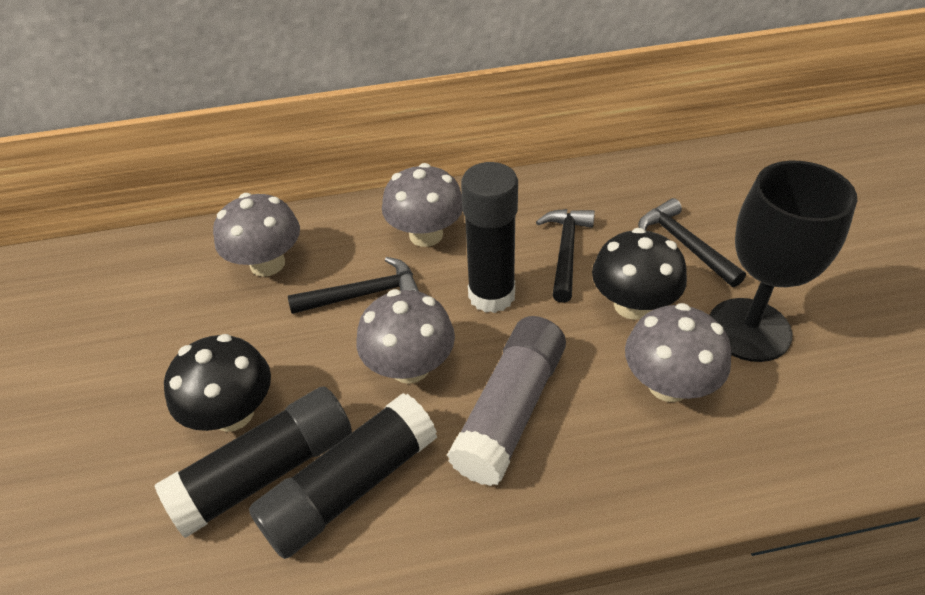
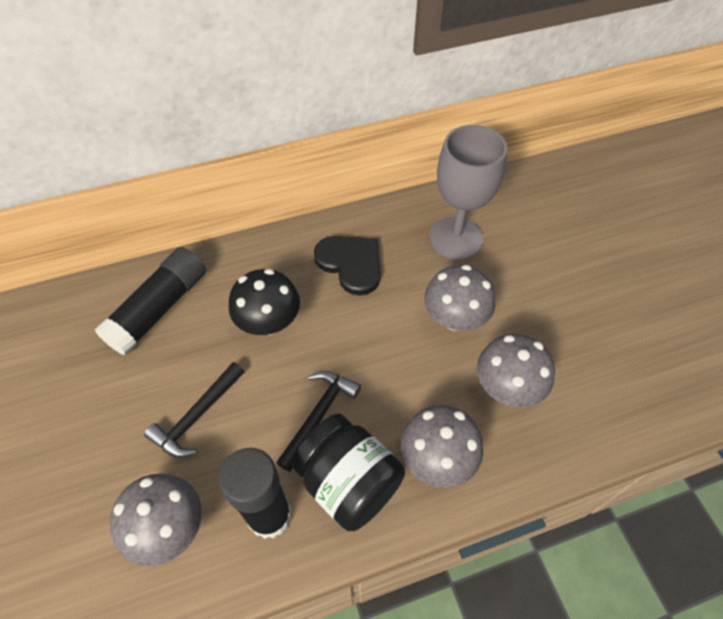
black glue stick: [154,387,352,538] [249,393,437,559] [461,162,518,313] = 3 -> [95,247,206,355] [218,447,291,539] = 2
black goblet: [710,161,857,362] = 1 -> none = 0
black hammer: [288,257,419,314] [536,209,595,303] [638,198,746,287] = 3 -> [144,362,244,458] [276,371,361,472] = 2
black heart: none = 0 -> [314,236,381,296] = 1
black jar: none = 0 -> [291,414,405,531] = 1
black mushroom: [164,334,271,432] [592,228,687,320] = 2 -> [229,269,300,335] = 1
grey glue stick: [447,316,566,486] = 1 -> none = 0
grey goblet: none = 0 -> [429,125,507,260] = 1

